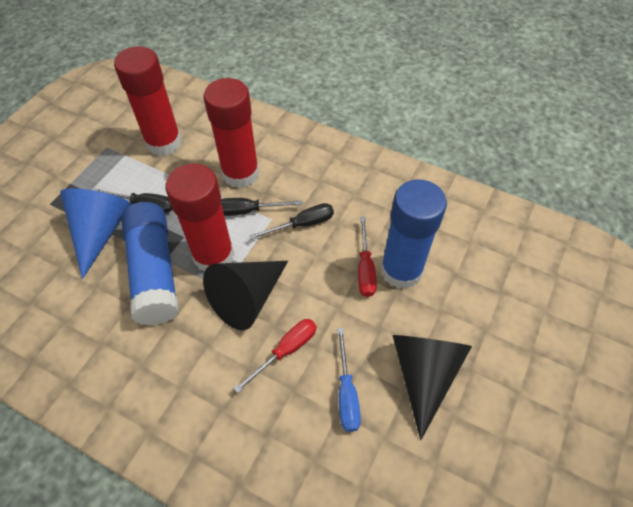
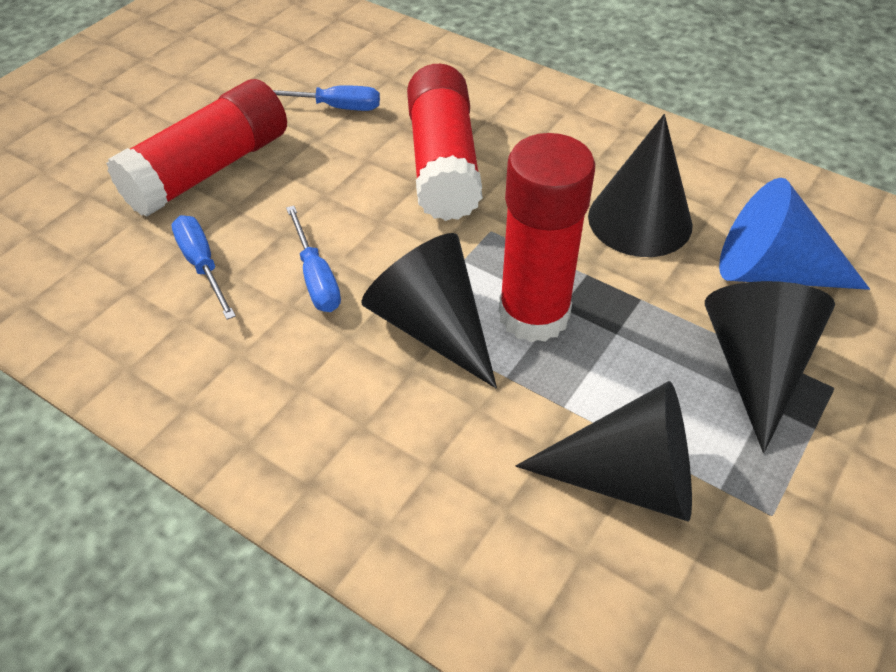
black cone: [203,261,288,330] [392,335,472,440] = 2 -> [361,233,497,389] [516,381,692,522] [588,114,693,257] [705,281,835,453] = 4
black screwdriver: [93,188,173,213] [221,198,303,216] [249,203,334,240] = 3 -> none = 0
blue glue stick: [121,202,179,326] [381,179,447,289] = 2 -> none = 0
blue screwdriver: [337,328,361,432] = 1 -> [172,215,236,320] [273,85,380,111] [286,206,341,312] = 3
red screwdriver: [234,319,317,393] [358,217,377,297] = 2 -> none = 0

